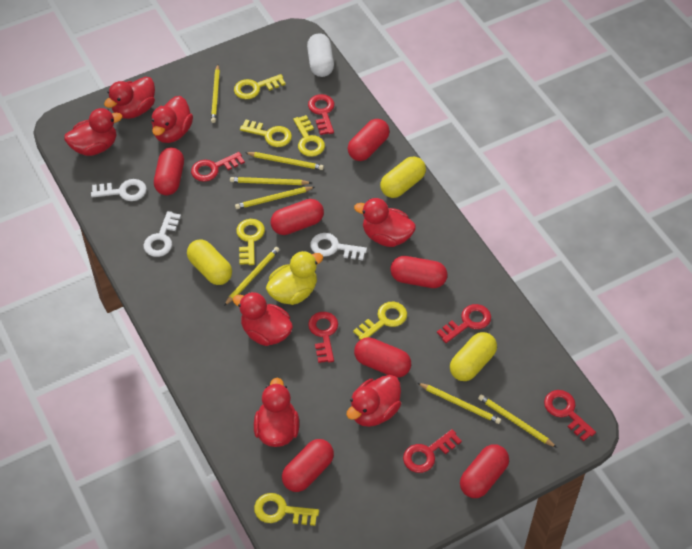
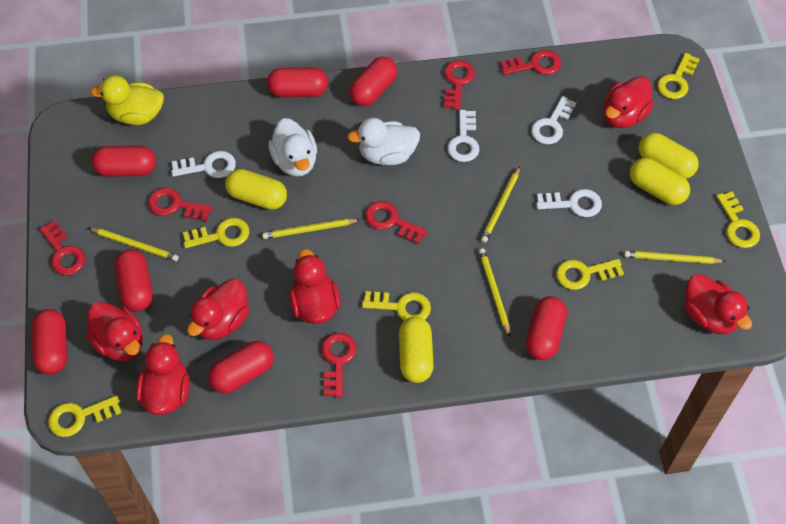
red duck: [64,108,122,156] [104,76,155,119] [152,96,193,143] [233,292,293,346] [254,378,299,447] [346,375,401,427] [354,198,416,247] = 7 -> [86,302,143,361] [136,334,190,415] [187,279,249,340] [289,249,341,324] [603,76,654,128] [684,274,752,334] = 6
white capsule: [307,34,334,77] = 1 -> none = 0
white duck: none = 0 -> [268,118,317,177] [347,118,420,165] = 2
white key: [91,179,147,201] [143,211,181,257] [310,233,367,261] = 3 -> [171,151,236,178] [448,110,479,162] [531,96,576,144] [536,189,602,217] = 4
yellow capsule: [187,239,232,285] [380,156,426,198] [450,332,497,381] = 3 -> [225,169,287,210] [399,317,434,383] [630,158,690,205] [638,133,699,179] = 4
yellow pencil: [211,64,220,123] [224,247,280,306] [230,177,311,185] [235,187,315,209] [245,152,324,170] [418,383,501,424] [478,395,557,448] = 7 -> [89,228,179,261] [262,218,360,239] [479,248,510,337] [481,167,520,243] [624,251,726,264] = 5

